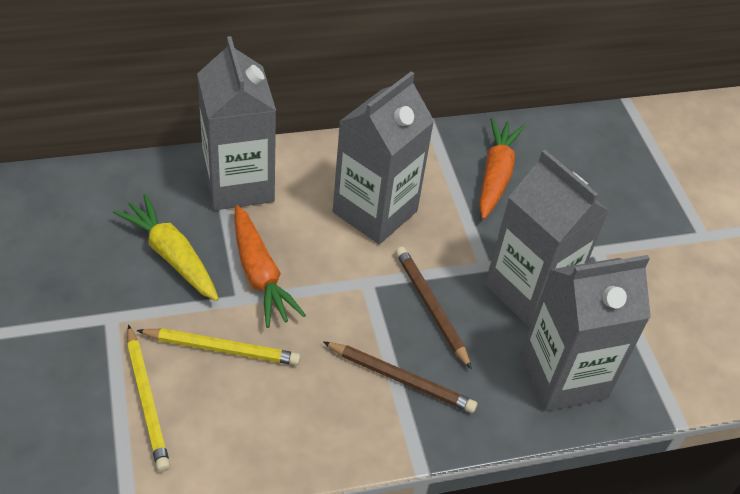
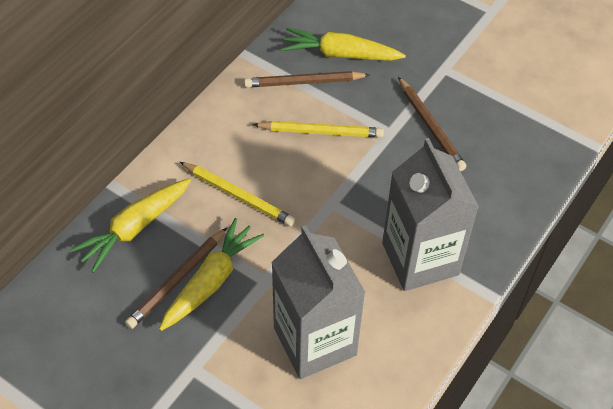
brown pencil: [323,342,477,413] [395,247,472,370] = 2 -> [125,228,227,329] [244,71,370,88] [398,77,467,171] = 3
grey carton: [197,36,276,210] [333,71,434,244] [485,150,609,327] [521,255,651,411] = 4 -> [271,225,366,379] [382,138,479,291] = 2
orange carrot: [234,205,306,328] [479,118,525,219] = 2 -> none = 0
yellow carrot: [113,194,219,301] = 1 -> [70,178,191,273] [159,218,264,331] [281,27,406,61] = 3

